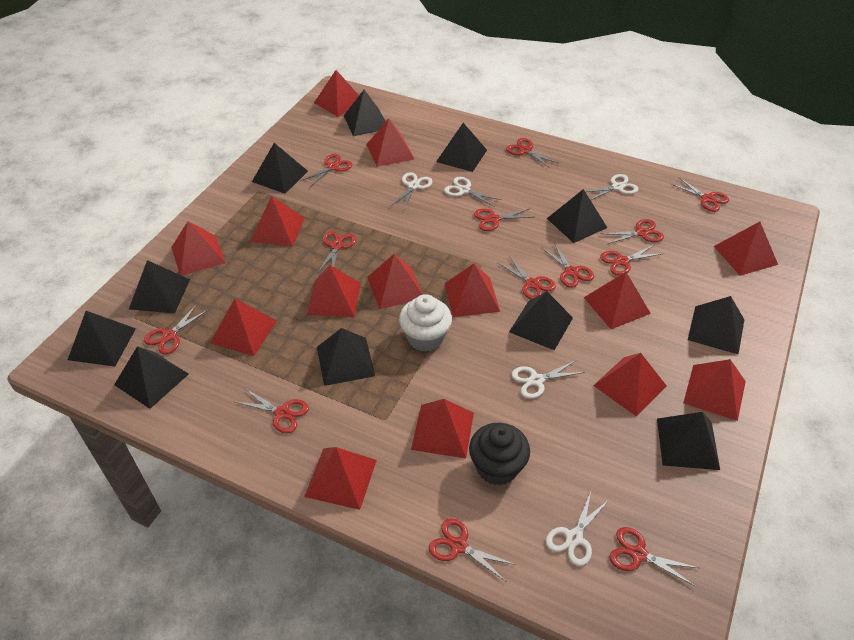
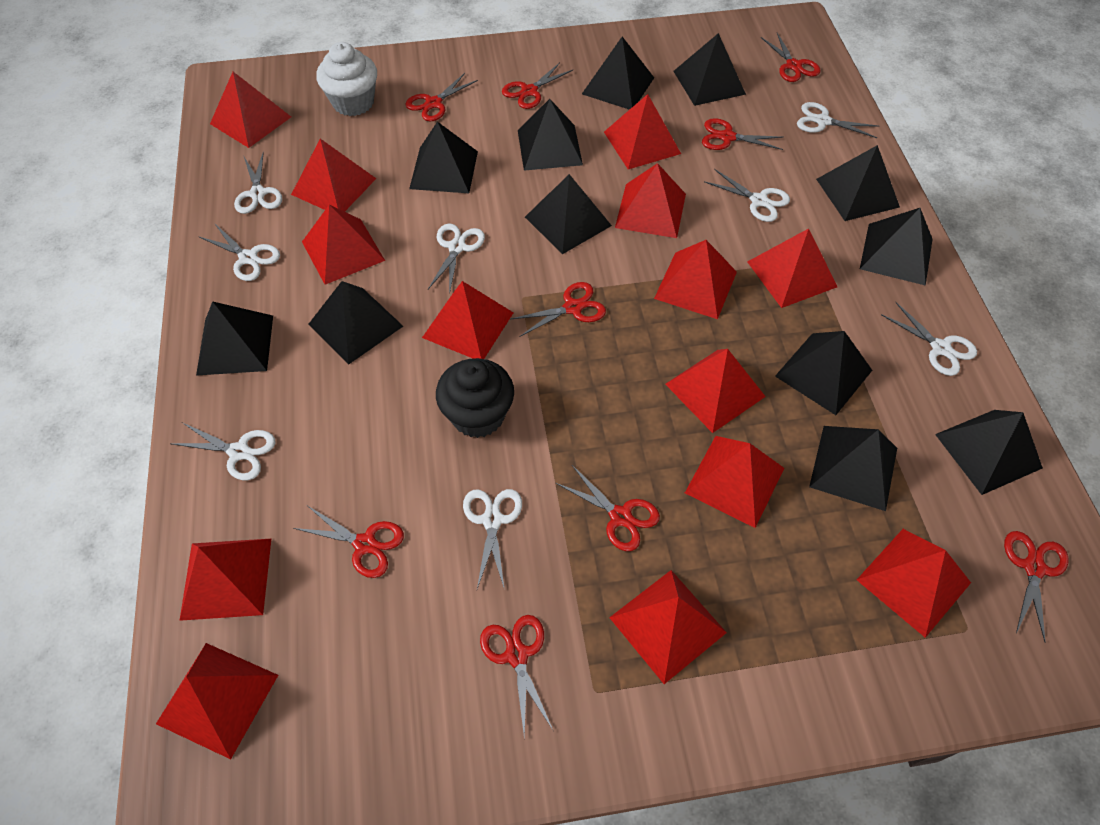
black pyramid: [68,311,136,367] [114,346,189,409] [129,260,190,313] [252,143,308,194] [317,328,375,386] [344,90,386,136] [436,123,487,172] [509,291,573,350] [547,189,607,243] [657,412,720,470] [688,296,744,355] = 11 -> [196,301,273,376] [309,281,403,364] [409,122,478,193] [518,99,583,171] [525,174,612,254] [582,37,654,110] [673,33,746,106] [775,331,872,415] [809,426,897,511] [816,145,900,221] [860,208,933,286] [935,410,1043,495] = 12
red scissors: [144,304,208,354] [236,389,309,434] [300,154,352,188] [317,231,356,273] [429,518,516,582] [474,208,532,231] [498,256,556,300] [506,138,558,169] [541,243,594,288] [600,245,664,276] [601,219,664,244] [609,527,699,587] [670,177,729,212] = 13 -> [293,506,404,578] [405,73,478,121] [480,615,553,737] [502,63,573,109] [511,282,606,337] [556,465,660,551] [702,118,783,150] [761,33,821,82] [1004,531,1068,643] = 9
white scissors: [391,172,433,209] [444,177,502,207] [511,360,585,399] [546,492,609,566] [585,174,639,200] = 5 -> [169,422,275,480] [198,223,280,281] [234,151,282,214] [428,223,485,295] [463,489,522,589] [704,169,790,222] [797,102,879,138] [881,302,977,376] = 8

